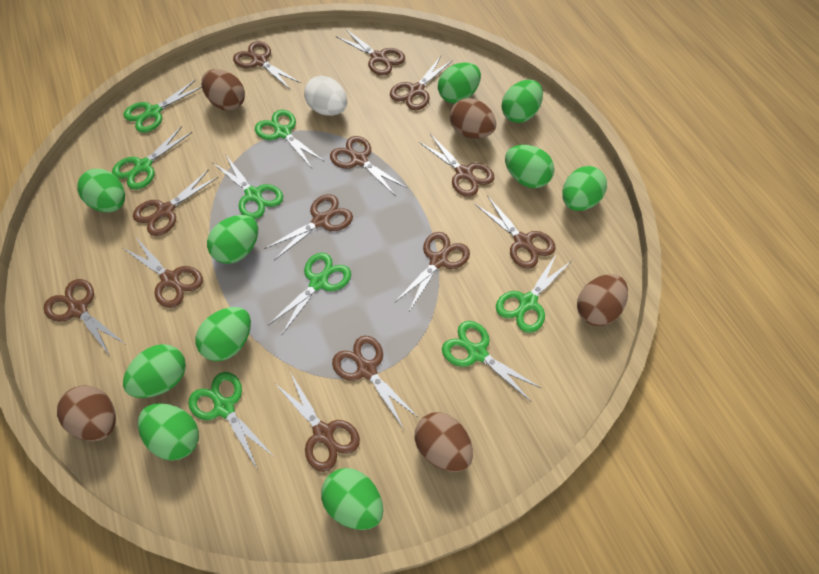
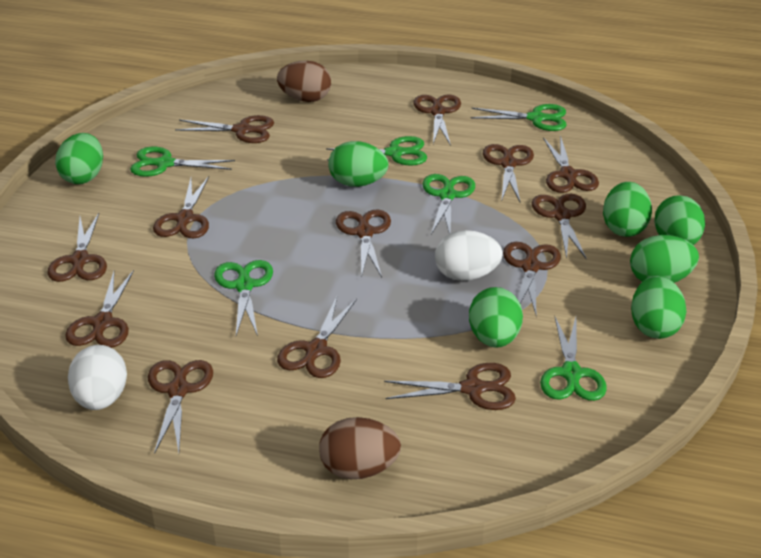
brown egg: [57,385,116,441] [201,69,245,111] [415,412,473,472] [450,98,496,138] [577,274,628,326] = 5 -> [277,60,331,102] [319,417,401,479] = 2
green egg: [77,169,125,212] [123,344,186,398] [138,403,199,461] [195,307,251,361] [207,215,258,264] [321,468,383,530] [438,62,481,104] [501,80,543,123] [505,145,554,188] [562,166,607,211] = 10 -> [55,133,103,184] [328,141,388,187] [469,287,523,348] [603,182,652,237] [630,235,699,283] [631,276,686,339] [654,195,705,245] = 7
green scissors: [112,126,192,190] [124,79,202,133] [188,372,273,470] [213,154,283,220] [255,110,325,168] [267,253,351,336] [442,321,542,402] [496,253,571,333] = 8 -> [130,147,235,177] [214,260,273,336] [326,136,427,166] [422,174,475,234] [471,104,566,131] [540,317,607,401] = 6
white egg: [304,76,347,116] = 1 -> [68,345,127,410] [435,230,503,281] = 2

